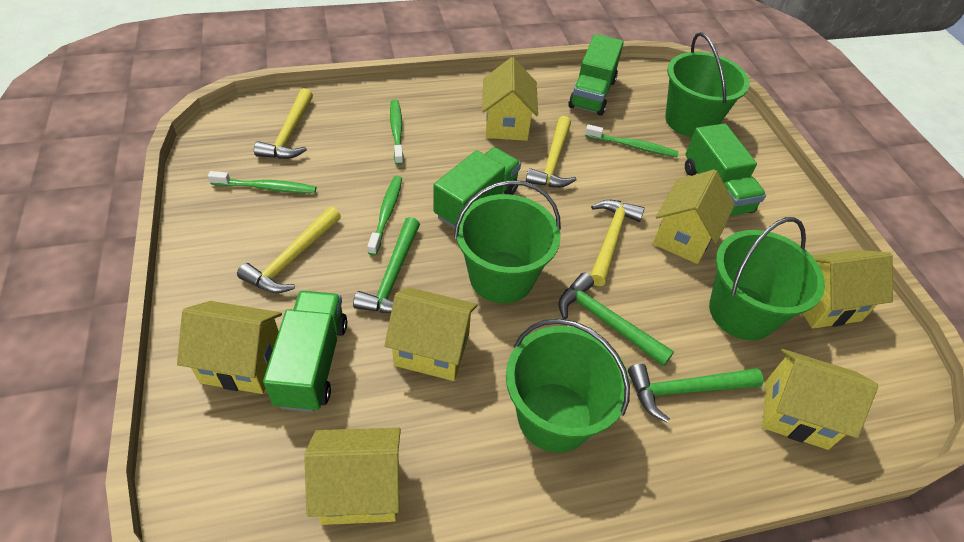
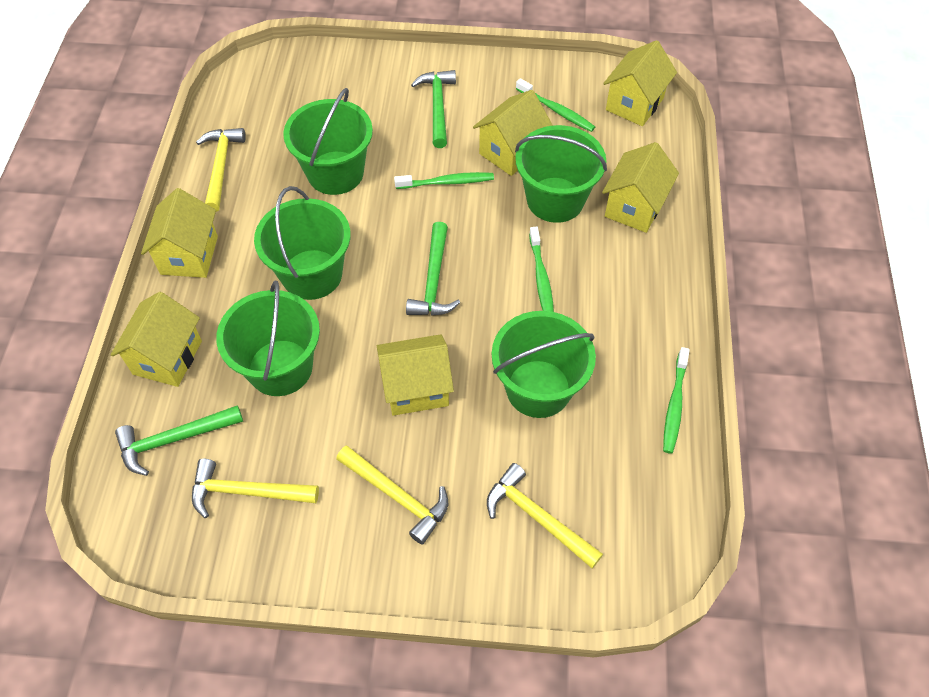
green bucket: [454,180,561,303] [506,318,630,453] [665,32,750,137] [709,217,825,340] = 4 -> [216,280,320,396] [254,186,351,300] [283,88,373,195] [492,311,596,418] [515,125,607,223] = 5
green truck: [263,291,347,412] [433,147,521,229] [568,34,624,116] [685,123,766,216] = 4 -> none = 0
yellow house: [177,301,282,394] [304,428,401,525] [384,287,477,381] [482,57,538,141] [653,169,735,264] [762,349,878,450] [803,250,893,329] = 7 -> [111,292,202,387] [141,188,218,278] [377,334,454,416] [473,90,552,176] [602,142,679,233] [603,40,677,126] = 6

